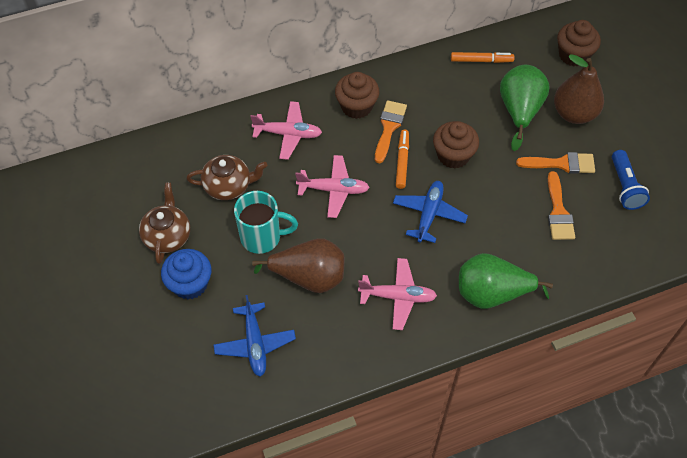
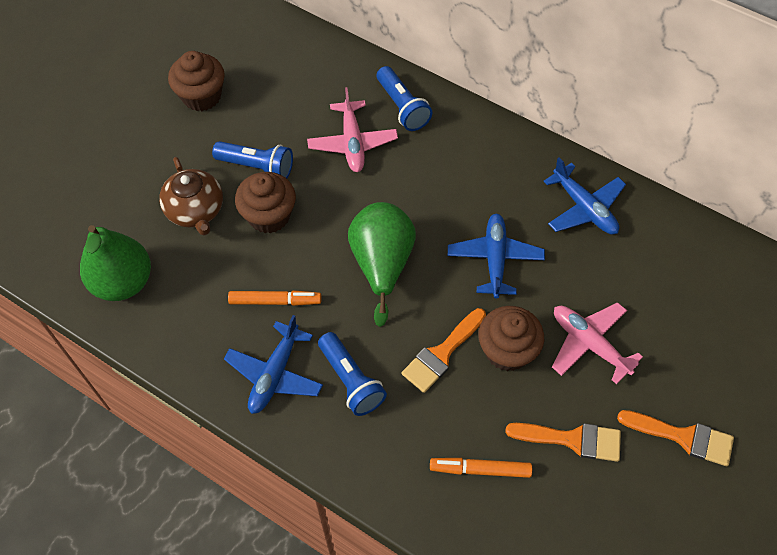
blue cupcake: [161,249,211,299] = 1 -> none = 0
blue flashlight: [612,150,650,210] = 1 -> [212,141,293,179] [318,332,387,416] [377,66,433,131] = 3
blue plane: [213,295,296,377] [393,181,468,243] = 2 -> [224,315,323,414] [448,214,545,299] [543,157,626,234] = 3
brown pear: [252,238,345,293] [554,54,604,124] = 2 -> none = 0
brown teapot: [139,183,190,264] [186,155,267,200] = 2 -> [159,157,223,236] = 1
pink plane: [250,101,322,160] [295,155,370,218] [358,258,437,330] = 3 -> [307,87,398,172] [552,302,643,384] = 2
turquoise mug: [234,191,298,254] = 1 -> none = 0

